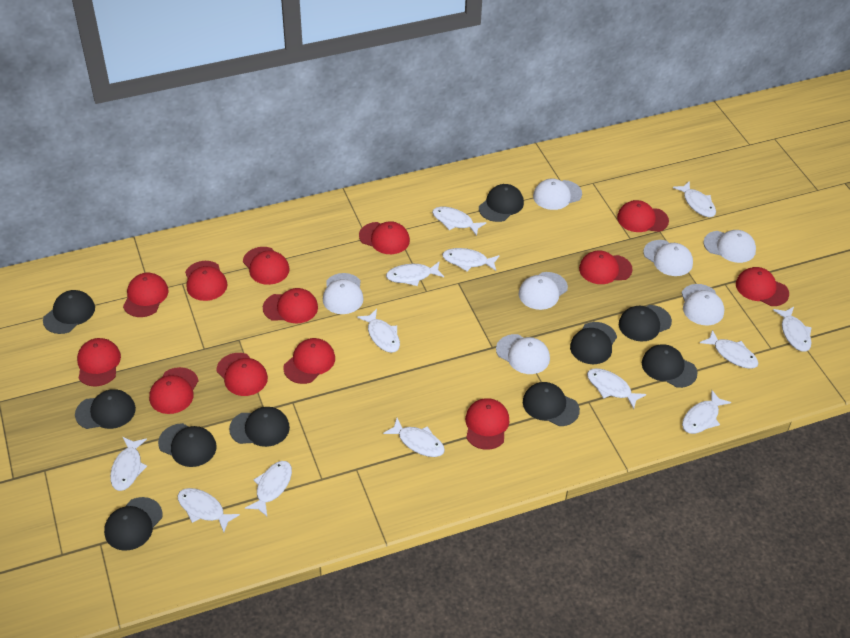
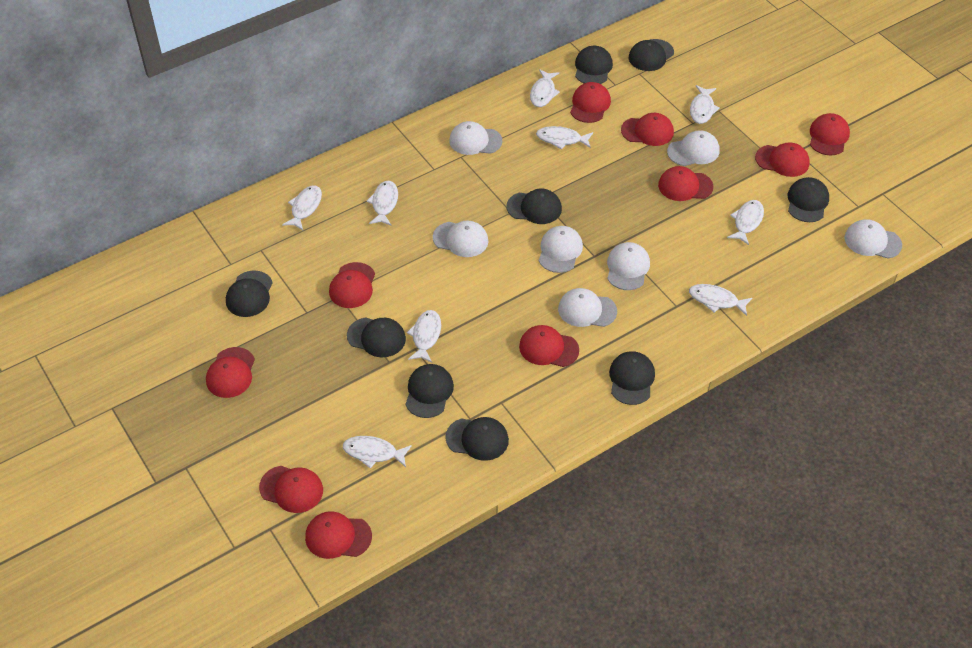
black cap: [43,290,95,334] [75,389,136,429] [104,497,163,551] [158,423,217,467] [229,407,290,447] [479,184,524,222] [523,382,580,426] [570,322,617,364] [619,305,672,341] [642,344,698,388] = 10 -> [226,271,273,317] [347,317,406,357] [405,364,454,418] [445,417,509,461] [507,189,562,224] [575,46,613,84] [609,351,655,405] [629,39,674,71] [788,177,829,222] = 9
red cap: [77,338,121,386] [123,273,169,317] [149,367,199,414] [185,261,227,301] [217,353,268,396] [243,247,290,285] [263,288,318,324] [283,338,335,384] [359,221,410,254] [465,398,509,450] [579,250,632,284] [617,200,669,232] [736,267,789,306] = 13 -> [206,347,255,398] [259,466,323,513] [305,511,372,559] [329,262,375,308] [519,325,579,367] [570,82,611,123] [621,113,674,146] [658,166,713,201] [755,142,810,177] [810,113,850,156] = 10
white fish: [110,437,147,491] [177,488,240,533] [245,461,292,516] [357,309,400,353] [383,418,445,457] [386,261,444,286] [432,207,486,236] [442,248,500,271] [587,368,646,409] [673,181,716,217] [682,390,731,434] [700,330,759,369] [773,307,812,352] = 13 -> [282,185,322,230] [343,436,412,469] [367,180,398,226] [407,310,441,363] [530,69,560,107] [536,126,593,149] [689,284,752,316] [690,85,720,124] [727,200,764,245] = 9

